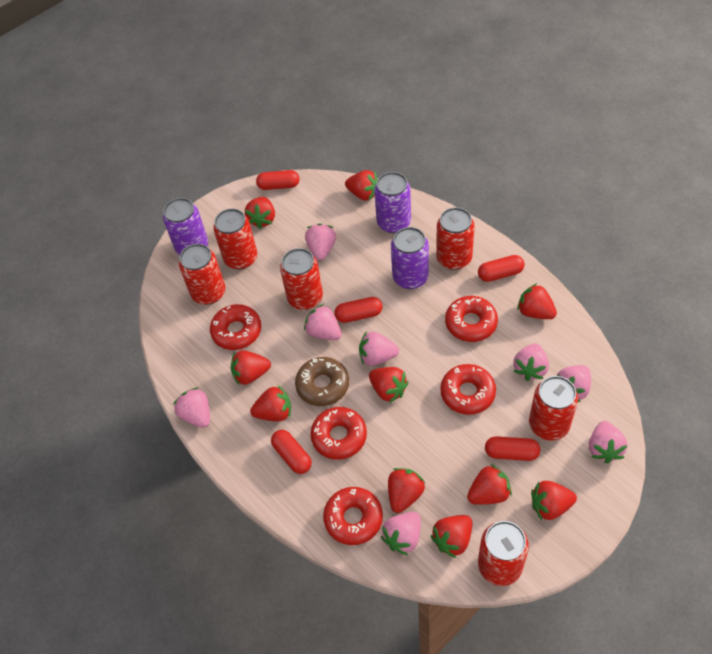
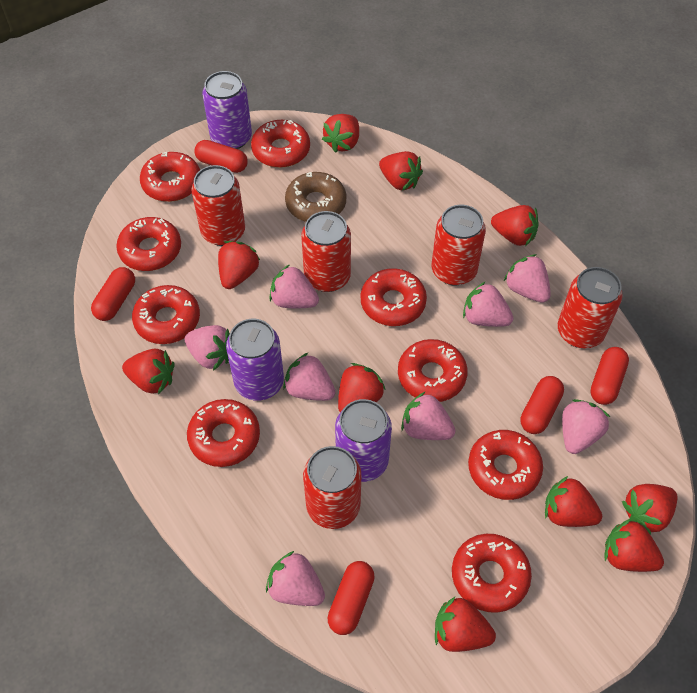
red can: [179,244,225,305] [213,209,257,269] [280,248,323,310] [436,207,475,270] [478,521,529,586] [529,376,578,440] = 6 -> [191,165,245,246] [301,211,351,292] [303,446,361,529] [432,204,486,286] [558,267,623,348] = 5
red donut: [210,304,261,350] [310,407,367,460] [323,487,383,545] [440,364,496,415] [445,296,498,342] = 5 -> [116,217,181,271] [132,285,200,344] [140,152,200,202] [187,399,260,467] [251,120,310,168] [361,268,427,326] [398,339,468,402] [452,534,532,613] [468,430,543,500] = 9

